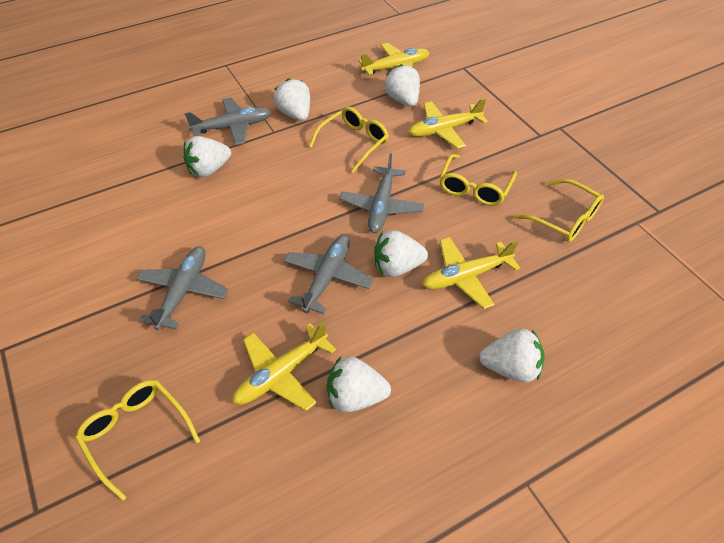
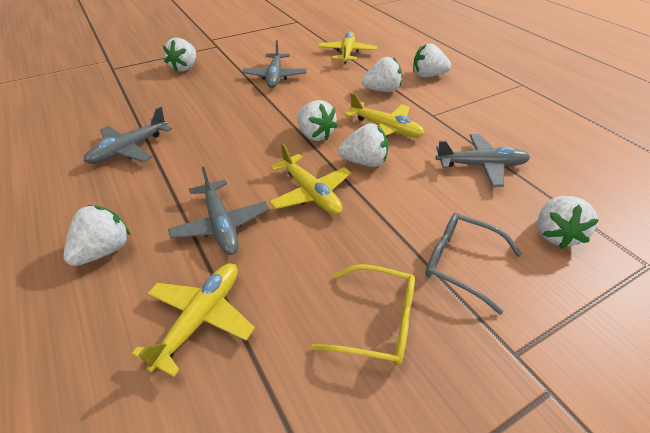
grey glasses: none = 0 -> [425,213,522,315] = 1
white strawberry: [184,136,231,177] [274,78,310,121] [327,356,391,413] [374,230,428,277] [384,64,420,107] [480,329,545,382] = 6 -> [63,205,130,266] [163,38,196,72] [297,100,338,141] [338,123,389,167] [362,57,402,92] [413,43,451,77] [537,196,599,249] = 7
yellow glasses: [75,380,200,501] [309,107,389,173] [439,154,517,206] [515,179,604,242] = 4 -> [311,264,415,365] = 1

